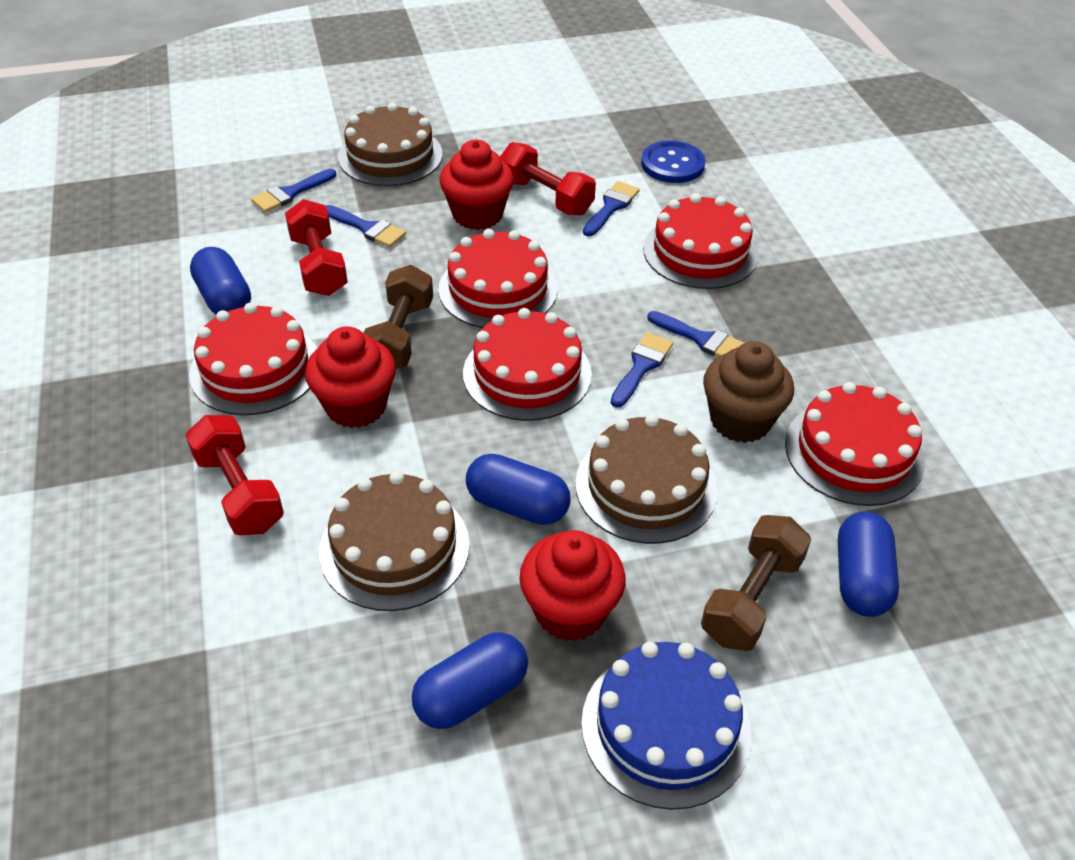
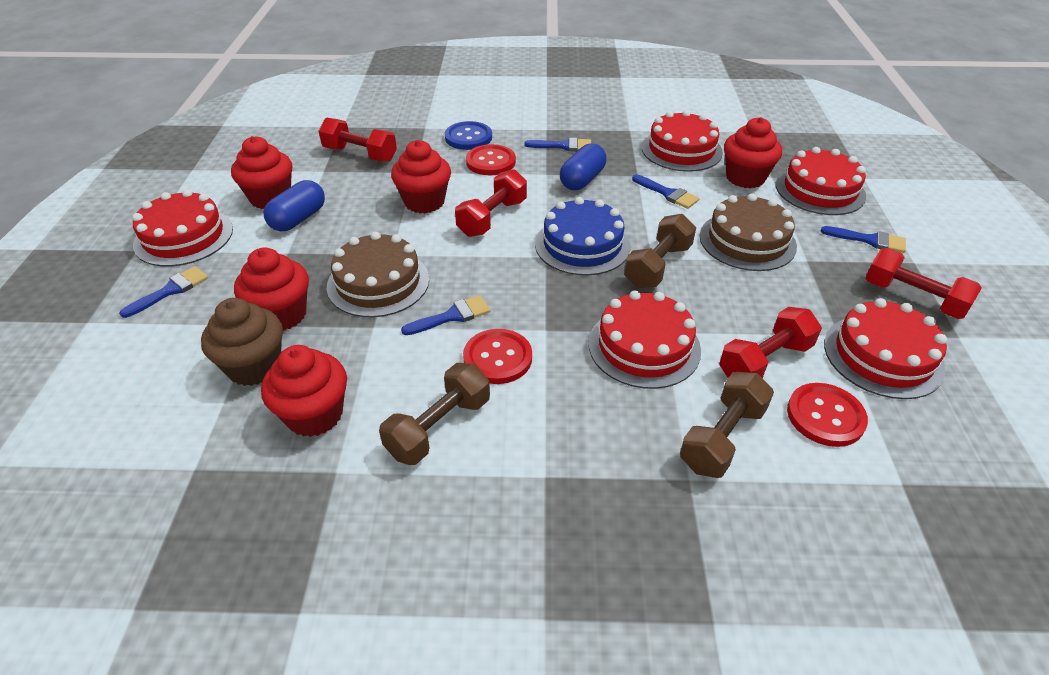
blue capsule: [190,247,251,315] [412,632,528,729] [466,454,571,525] [838,512,899,617] = 4 -> [264,180,325,232] [560,143,606,190] = 2
brown cake: [319,471,470,611] [338,103,443,186] [575,414,717,544] = 3 -> [327,231,429,317] [700,193,797,271] = 2
brown dumbbell: [363,265,433,369] [701,515,811,651] = 2 -> [379,363,490,465] [624,214,696,288] [680,372,774,478] = 3
red button: none = 0 -> [463,329,532,384] [466,144,516,175] [787,383,868,447] = 3
red cupcake: [305,326,396,428] [439,140,514,230] [520,530,626,641] = 3 -> [231,136,292,209] [234,248,309,331] [261,345,347,437] [391,140,451,213] [724,117,782,188] = 5
red dumbbell: [186,415,284,535] [285,199,348,296] [500,142,596,215] = 3 -> [319,118,397,162] [455,169,527,237] [719,307,822,378] [865,248,982,319] = 4

